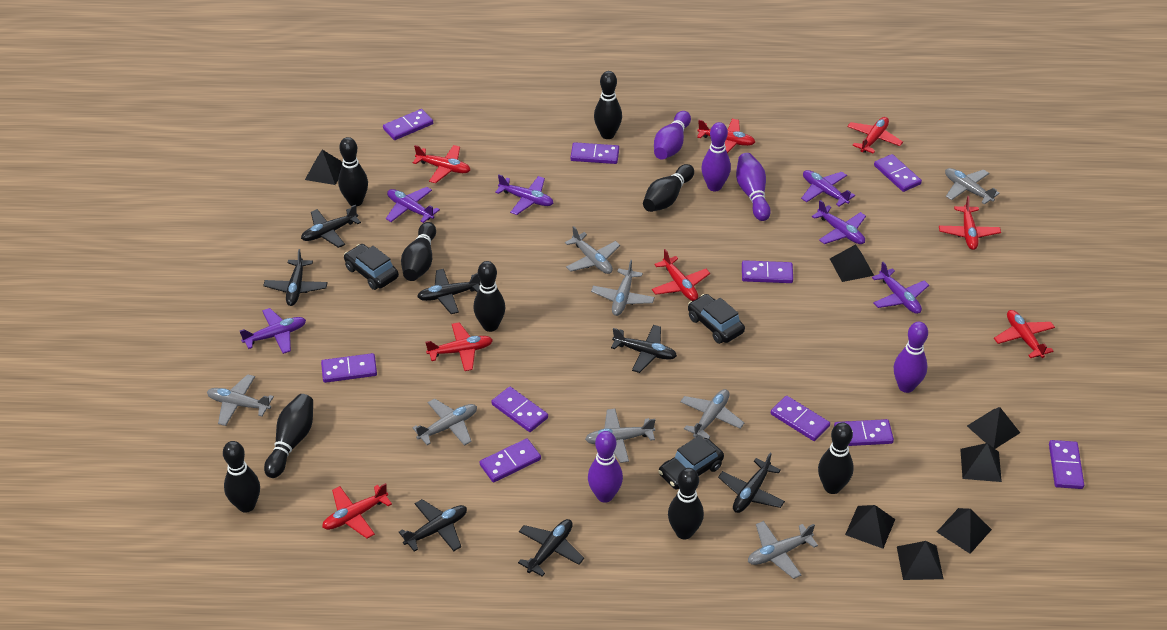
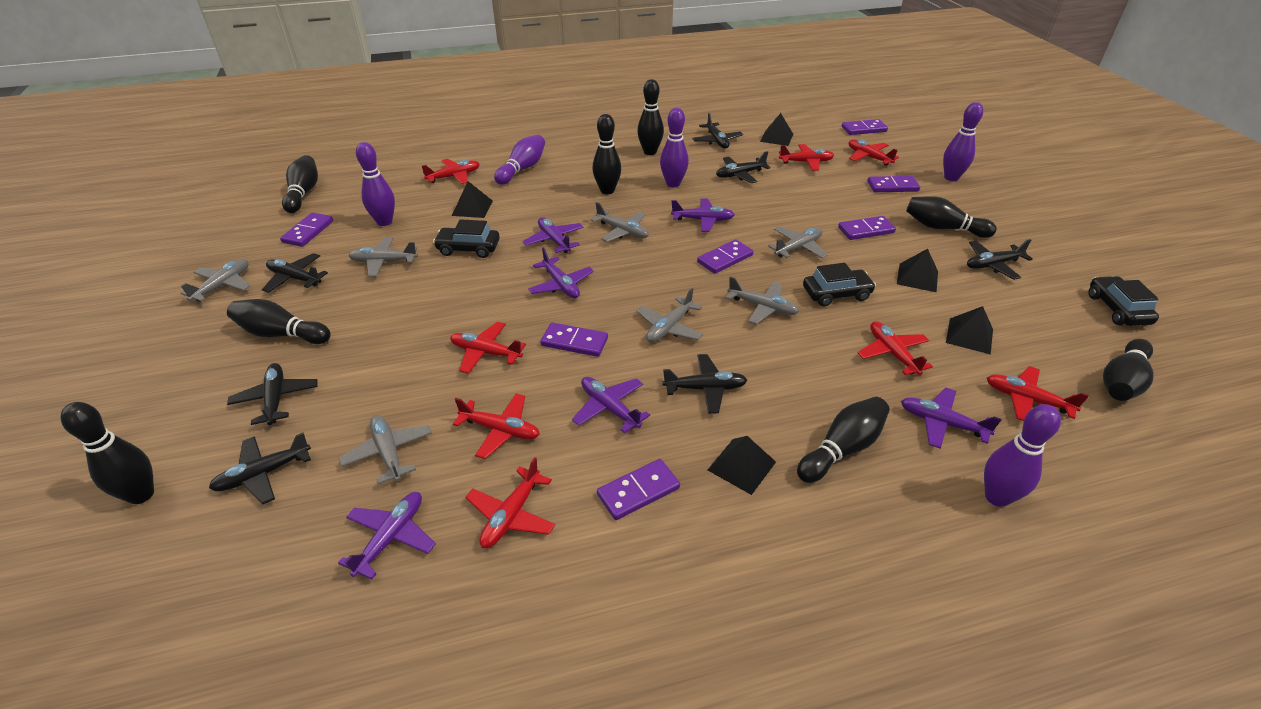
black bowling pin: [223,441,260,513] [264,394,313,478] [338,137,368,206] [401,222,436,281] [473,261,505,332] [594,71,622,139] [643,164,694,212] [668,468,704,539] [818,422,854,494] = 9 -> [61,402,154,504] [227,299,331,344] [282,155,318,213] [592,114,621,194] [637,79,664,155] [797,397,890,483] [906,196,997,238] [1103,339,1154,401] = 8
black pyramid: [305,150,342,185] [830,244,874,282] [845,505,895,549] [897,541,944,580] [937,508,992,554] [960,443,1002,482] [967,407,1020,449] = 7 -> [452,181,493,218] [708,436,776,495] [760,113,793,146] [897,249,938,292] [946,306,993,355] = 5
grey plane: [207,374,274,426] [412,399,477,446] [565,226,620,274] [585,409,655,463] [591,260,655,316] [680,389,744,439] [748,521,818,579] [945,168,1000,205] = 8 -> [181,259,250,302] [339,415,432,484] [348,237,418,277] [591,202,648,242] [636,288,703,342] [726,276,799,325] [768,226,828,258] = 7
purple domino: [321,353,377,383] [383,109,433,140] [480,438,541,483] [491,387,548,432] [570,142,619,164] [742,260,793,283] [771,396,830,441] [834,419,894,446] [874,154,922,192] [1049,440,1084,489] = 10 -> [280,212,333,247] [540,322,608,357] [597,459,680,520] [697,239,753,274] [838,216,896,240] [842,119,888,135] [867,176,920,192] = 7

